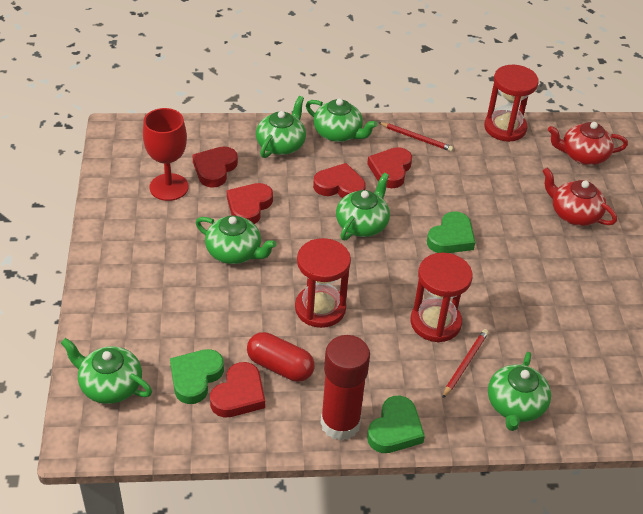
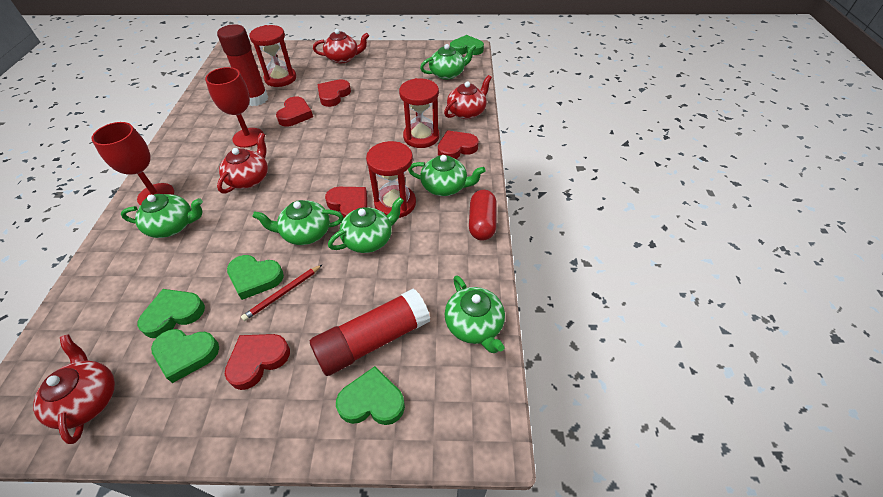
green heart: [170,349,224,404] [367,396,425,453] [427,211,475,253] = 3 -> [137,289,205,338] [151,329,219,383] [227,255,284,300] [336,366,405,425] [450,35,484,55] = 5
red glue stick: [320,335,370,441] = 1 -> [217,24,268,106] [310,289,430,376] = 2
red goblet: [143,108,189,201] = 1 -> [91,122,174,205] [205,67,264,148] = 2
red pencil: [378,122,453,152] [442,329,489,399] = 2 -> [241,264,323,321] = 1
red teapot: [543,168,617,226] [548,122,628,165] = 2 -> [33,334,115,444] [217,133,268,193] [313,29,369,63] [444,75,492,119] = 4

